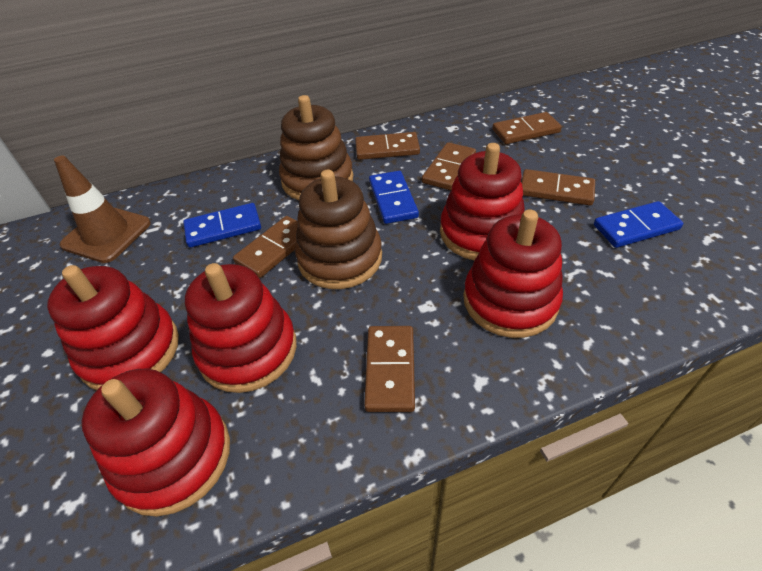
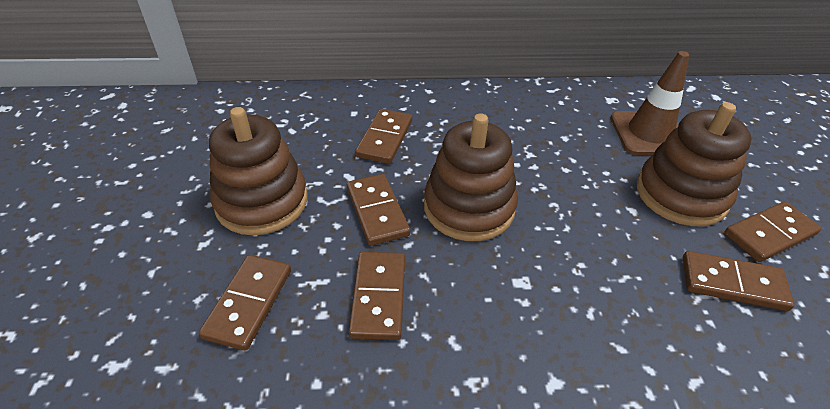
blue domino: [183,203,261,248] [369,171,419,224] [594,201,683,248] = 3 -> none = 0
brown stacking toy: [279,95,353,200] [295,170,382,289] = 2 -> [209,107,308,235] [424,113,518,241] [637,102,752,226] = 3
red stacking toy: [47,265,179,390] [81,369,230,517] [185,263,297,393] [440,143,525,261] [463,209,563,338] = 5 -> none = 0

